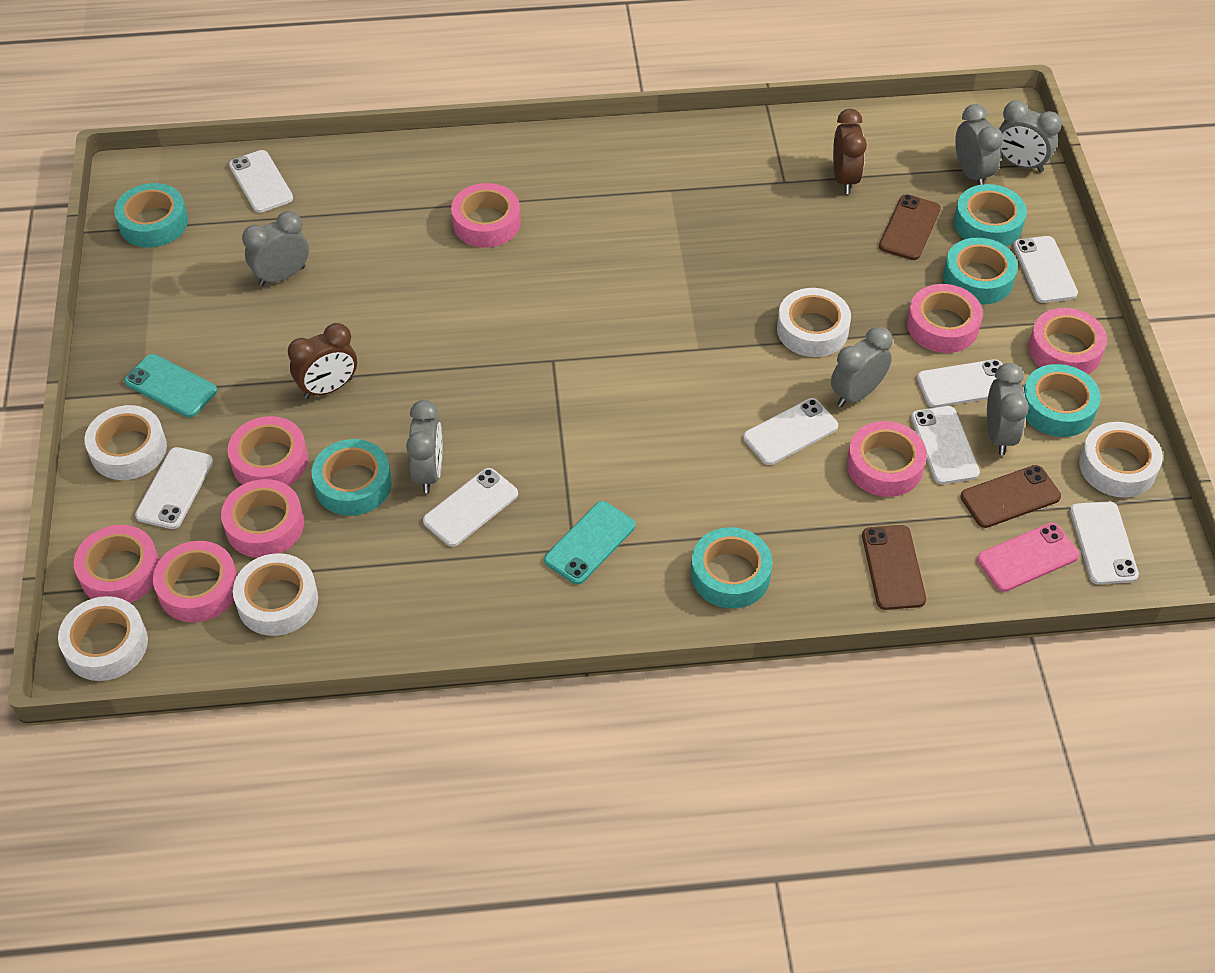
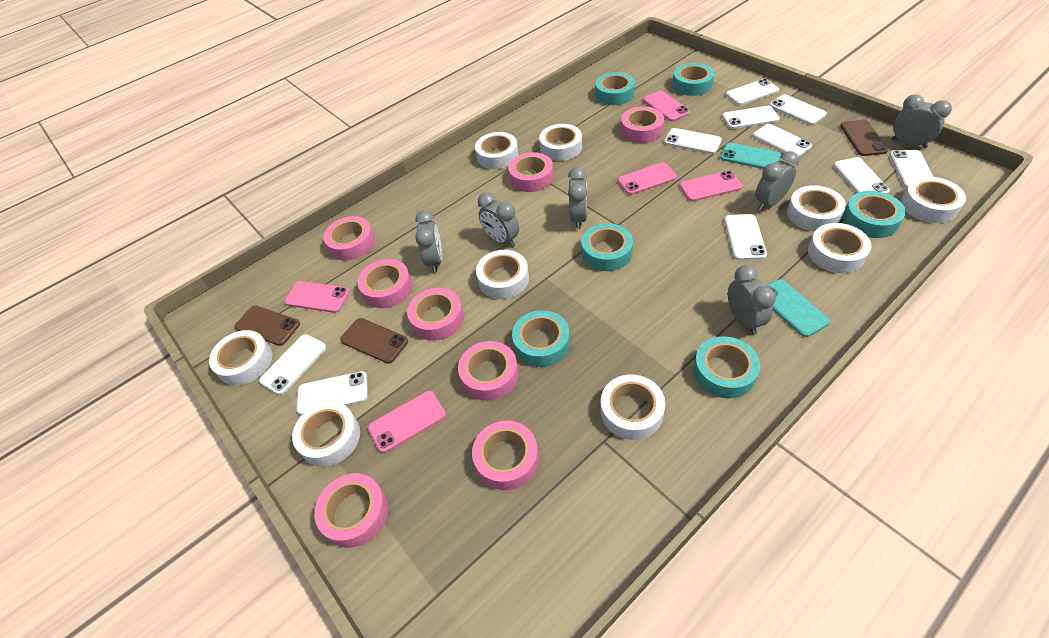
brown clock: [288,323,357,399] [833,109,867,194] = 2 -> none = 0
pink phone: [977,523,1079,592] = 1 -> [284,281,350,313] [368,391,446,453] [617,162,677,195] [643,91,690,121] [680,171,743,201] = 5
white phone: [135,447,213,529] [229,150,293,213] [423,468,518,547] [743,398,838,465] [911,406,980,484] [917,359,1003,408] [1013,236,1078,303] [1070,501,1139,584] = 8 -> [259,334,327,395] [297,371,368,415] [664,128,722,154] [722,106,780,129] [724,214,767,260] [726,79,779,105] [753,124,812,157] [769,94,827,125] [833,157,890,194] [889,150,934,188] = 10
white tape: [58,596,148,681] [84,405,167,480] [233,553,318,636] [777,288,851,357] [1079,422,1163,498] = 5 -> [209,330,272,385] [292,402,360,467] [475,132,519,169] [476,250,529,299] [539,124,582,161] [601,374,665,440] [787,185,846,231] [808,223,872,273] [901,177,966,223] = 9

